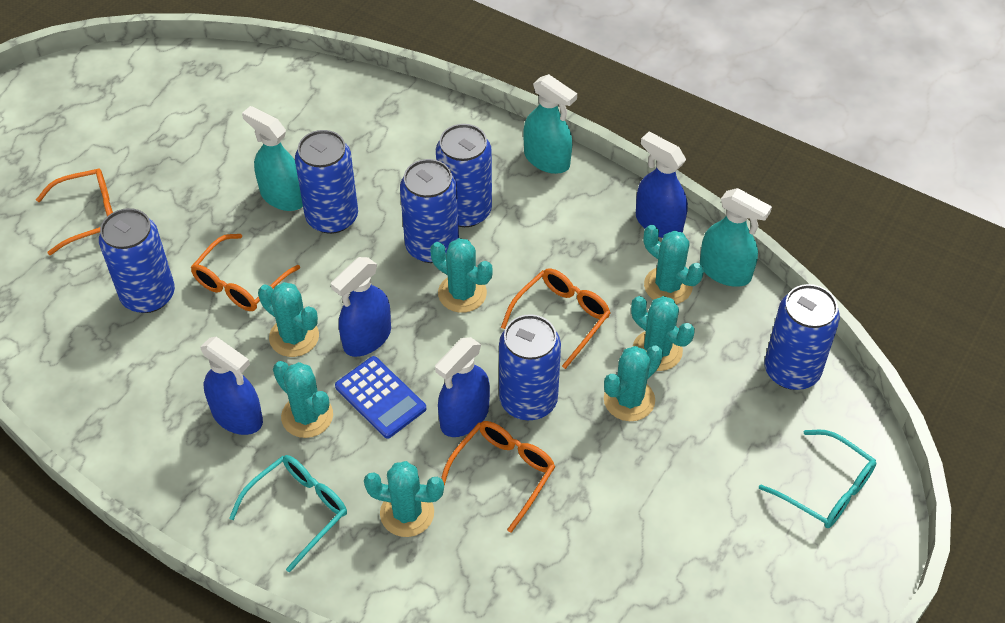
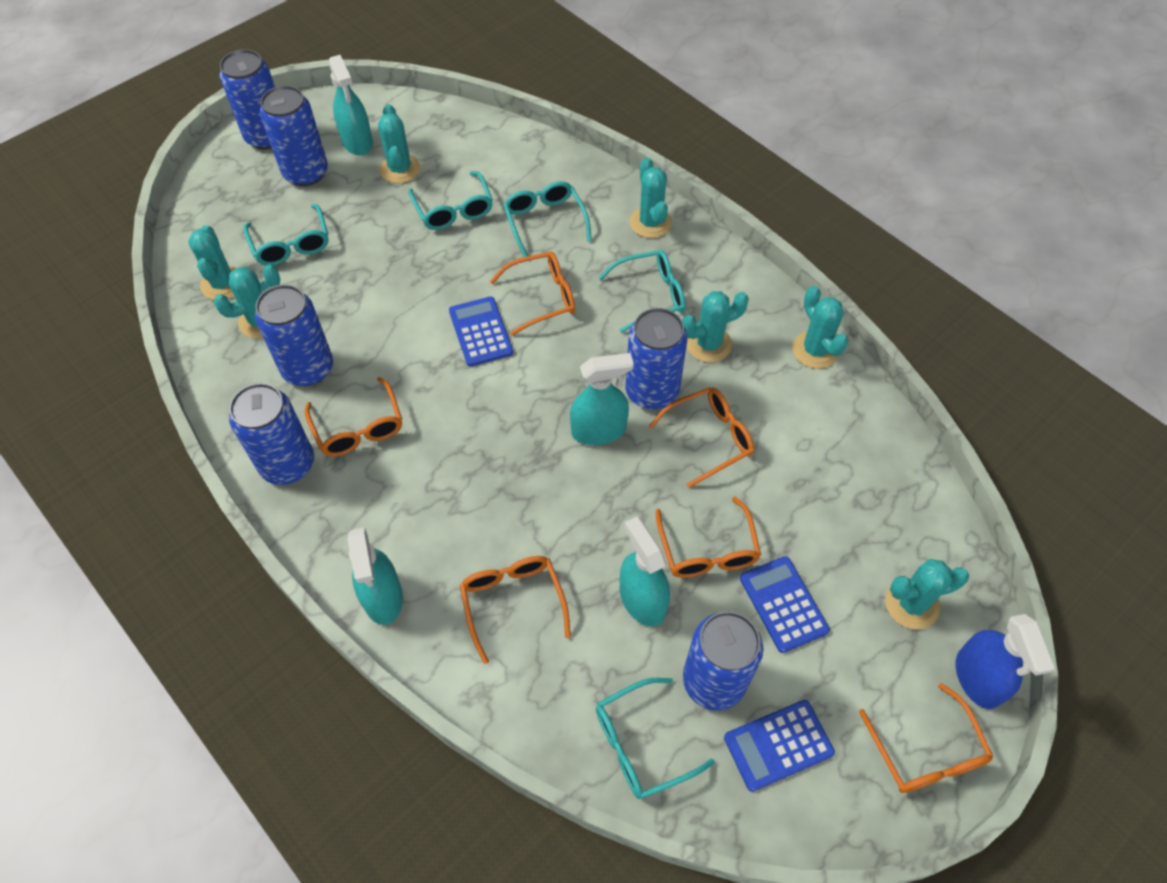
blue calculator: [335,356,426,439] = 1 -> [449,296,513,367] [724,700,835,792] [740,556,830,653] = 3
blue spray bottle: [200,337,263,435] [331,257,391,357] [435,337,490,437] [636,132,688,238] = 4 -> [956,614,1055,709] = 1
orange glasses: [36,168,113,255] [190,234,300,311] [441,421,555,533] [501,268,611,369] = 4 -> [305,377,402,457] [460,556,571,664] [490,252,575,336] [649,387,754,488] [656,497,761,578] [859,683,993,793] = 6
turquoise glasses: [229,455,347,572] [759,430,877,528] = 2 -> [243,204,329,266] [408,171,493,230] [503,181,592,257] [596,678,715,799] [598,250,686,333] = 5
turquoise spray bottle: [242,106,303,211] [523,74,577,174] [700,188,772,287] = 3 -> [329,55,373,156] [348,527,403,625] [570,353,634,445] [620,516,670,626] = 4

